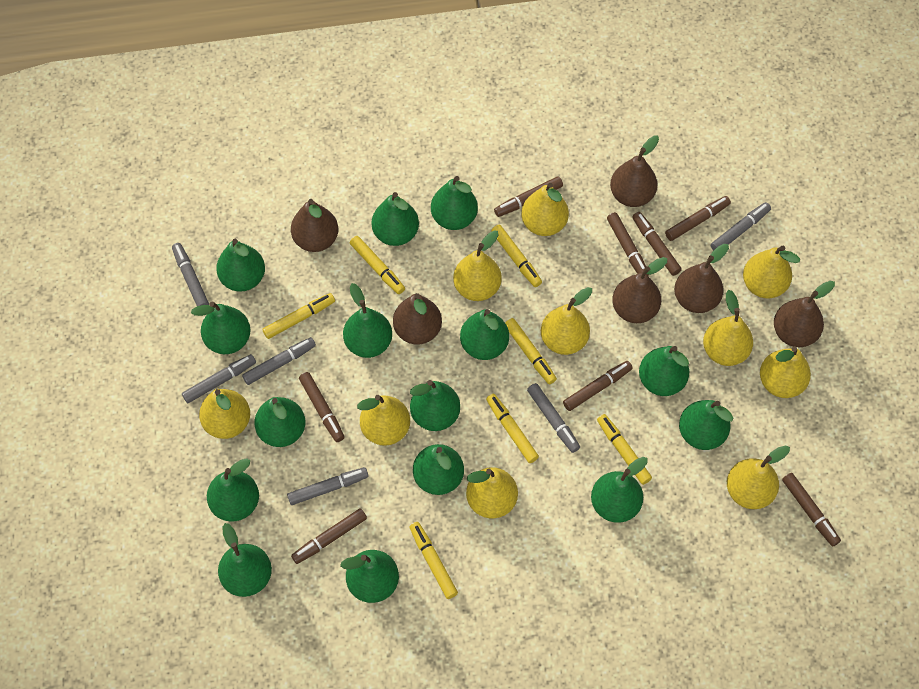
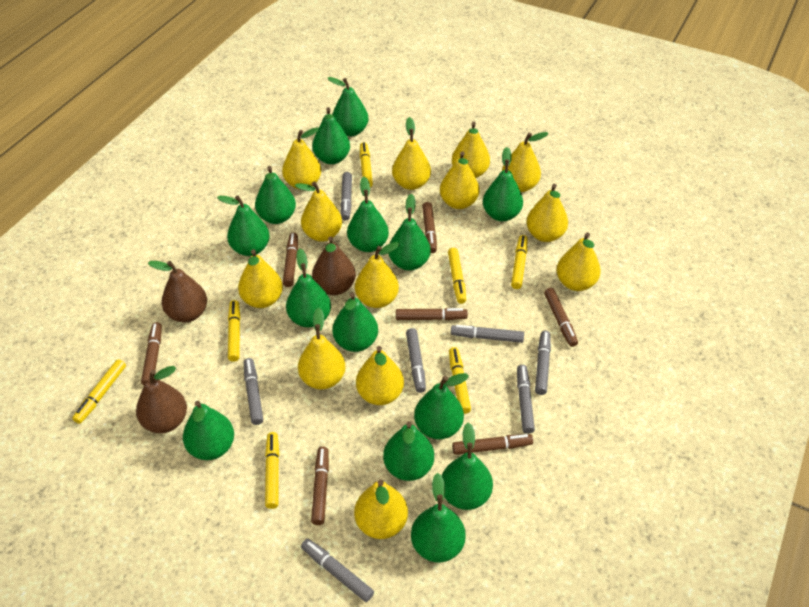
brown marker: [291,508,367,564] [299,372,345,442] [494,176,563,217] [563,361,633,411] [607,212,649,276] [632,212,682,276] [665,196,731,241] [782,473,841,547] = 8 -> [141,322,162,385] [283,232,298,287] [311,447,329,525] [396,308,468,320] [422,202,437,253] [452,434,533,455] [544,288,578,347] = 7
brown pear: [291,199,338,252] [393,293,442,344] [610,135,659,207] [612,257,667,323] [674,244,729,313] [774,281,835,347] = 6 -> [136,366,187,433] [148,261,207,322] [312,236,356,295] = 3
green pear: [191,301,251,354] [207,458,259,521] [216,239,265,292] [218,523,272,597] [254,397,305,447] [340,550,399,603] [343,283,392,358] [372,192,419,246] [410,380,460,431] [413,444,464,495] [431,176,478,230] [460,309,509,360] [591,457,648,523] [639,346,689,396] [679,400,733,450] = 15 -> [183,401,234,460] [217,195,270,256] [255,166,296,224] [286,249,331,327] [312,107,350,164] [327,77,369,136] [332,293,378,352] [347,177,389,252] [383,421,434,481] [388,194,431,271] [411,473,466,563] [414,373,469,439] [442,423,493,510] [483,147,523,221] = 14
grey marker: [172,243,209,306] [182,354,256,403] [242,337,316,385] [287,467,369,505] [527,383,580,453] [711,202,771,251] = 6 -> [244,358,263,425] [301,539,374,602] [340,172,352,220] [406,328,426,393] [451,325,524,343] [517,365,535,434] [535,331,551,395] = 7
yellow pear: [199,389,250,439] [357,395,410,446] [453,230,502,301] [466,467,518,518] [521,183,569,236] [541,287,592,355] [703,290,753,366] [727,445,790,509] [743,246,800,298] [760,346,811,398] = 10 -> [238,249,283,308] [282,127,321,190] [295,181,342,242] [298,308,345,390] [354,480,408,539] [355,242,400,308] [356,346,404,405] [392,117,431,190] [440,151,479,209] [452,122,490,178] [502,132,549,192] [526,184,568,242] [556,232,601,291] = 13

